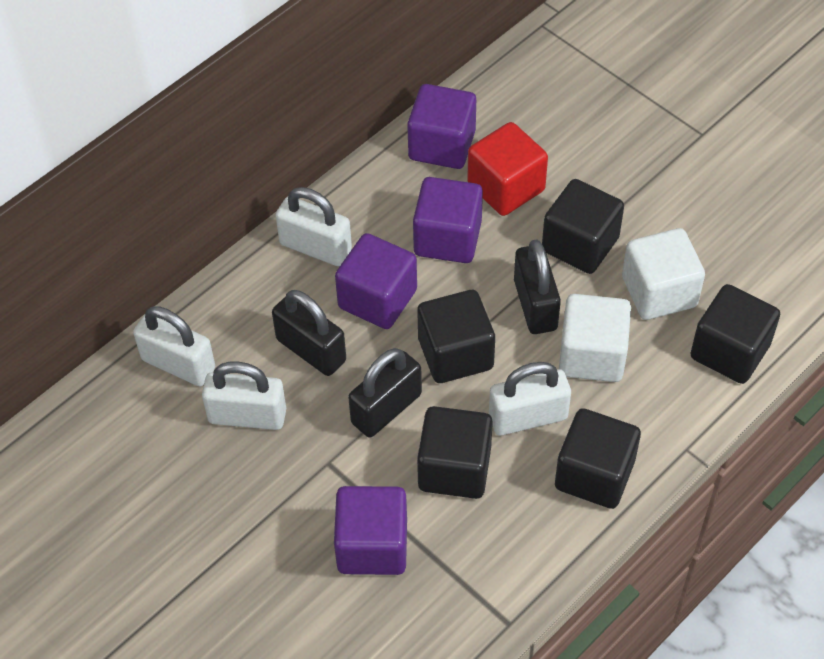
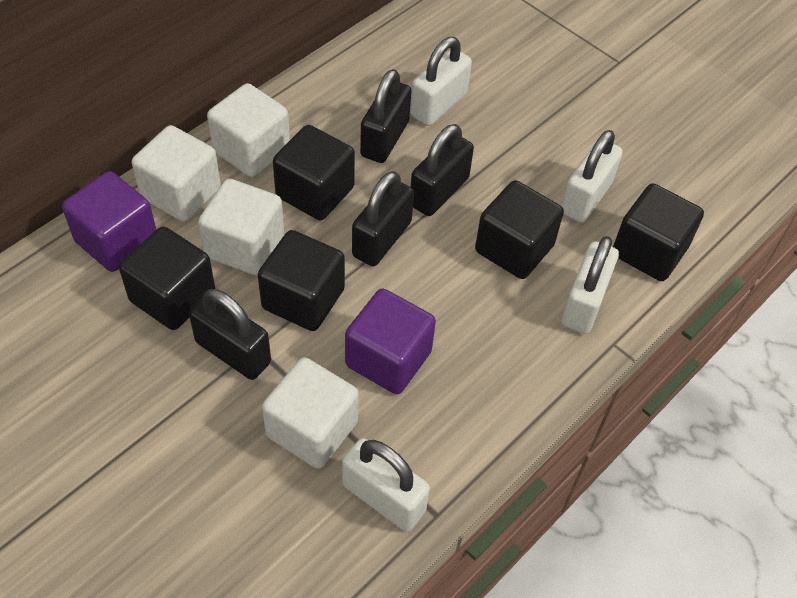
black padlock: [272,290,346,376] [348,348,422,437] [514,240,561,334] = 3 -> [189,289,271,380] [352,171,414,266] [360,69,411,163] [411,124,474,216] = 4
purple cube: [334,486,407,575] [335,233,417,329] [407,84,476,169] [413,177,483,263] = 4 -> [62,171,156,272] [345,288,436,394] = 2
red cube: [467,122,548,216] = 1 -> none = 0
white cube: [559,294,631,382] [622,228,705,320] = 2 -> [132,125,221,222] [198,179,284,275] [207,83,290,177] [262,357,359,469] = 4

